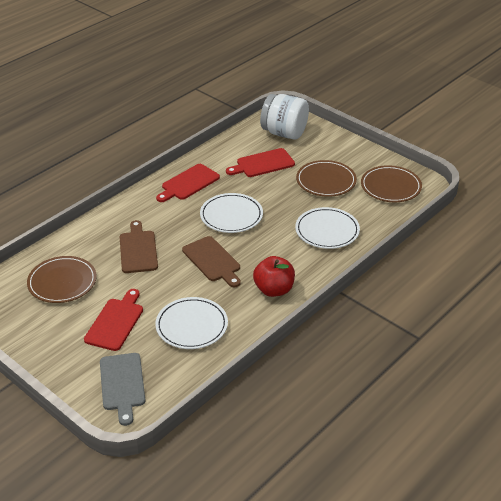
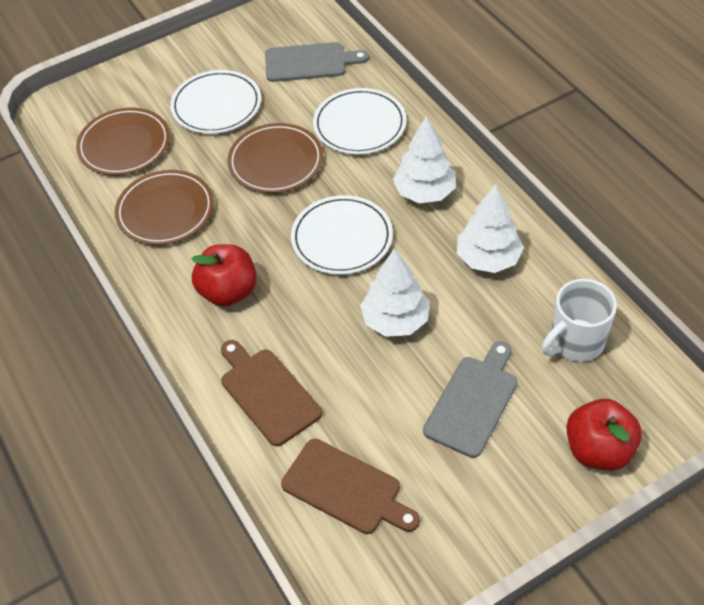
grey cutting board: [100,353,146,426] = 1 -> [265,42,369,82] [423,341,517,458] = 2
red apple: [253,256,295,297] = 1 -> [191,244,257,307] [566,399,642,471] = 2
red cutting board: [84,289,143,351] [156,164,220,202] [226,148,295,177] = 3 -> none = 0
white jar: [260,94,309,140] = 1 -> none = 0
white mug: none = 0 -> [542,279,617,362] = 1
white tree: none = 0 -> [360,248,430,337] [393,116,456,203] [457,184,524,273] = 3

